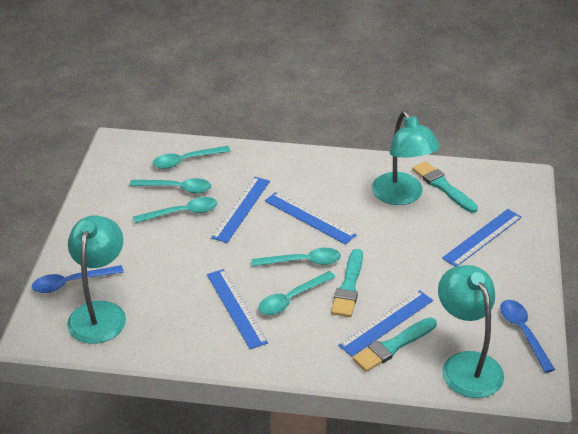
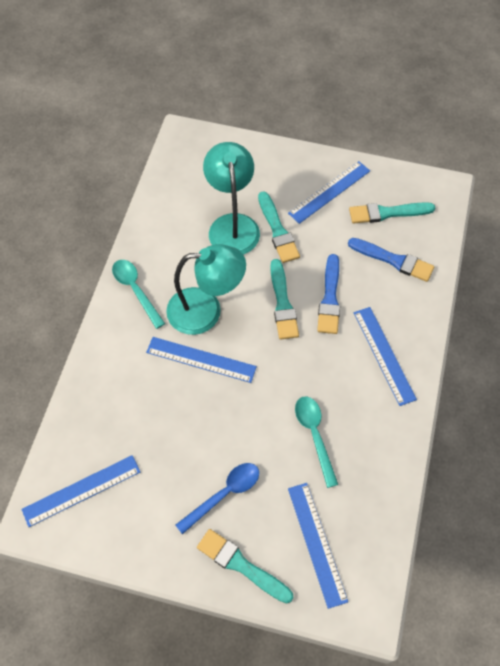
blue brush: none = 0 -> [317,254,340,334] [348,238,434,282] = 2
blue spoon: [32,265,124,293] [500,300,555,373] = 2 -> [176,463,259,534] = 1
turquoise brush: [331,249,363,317] [352,317,437,372] [412,161,478,213] = 3 -> [197,529,294,604] [258,191,300,263] [270,259,299,340] [349,202,435,224] = 4
turquoise lamp: [67,216,126,344] [372,111,440,205] [438,265,504,398] = 3 -> [166,244,246,335] [203,142,260,255] = 2
turquoise spoon: [129,178,211,193] [133,197,217,223] [153,146,231,169] [252,248,341,267] [258,271,335,315] = 5 -> [112,260,165,329] [295,396,338,488] = 2

